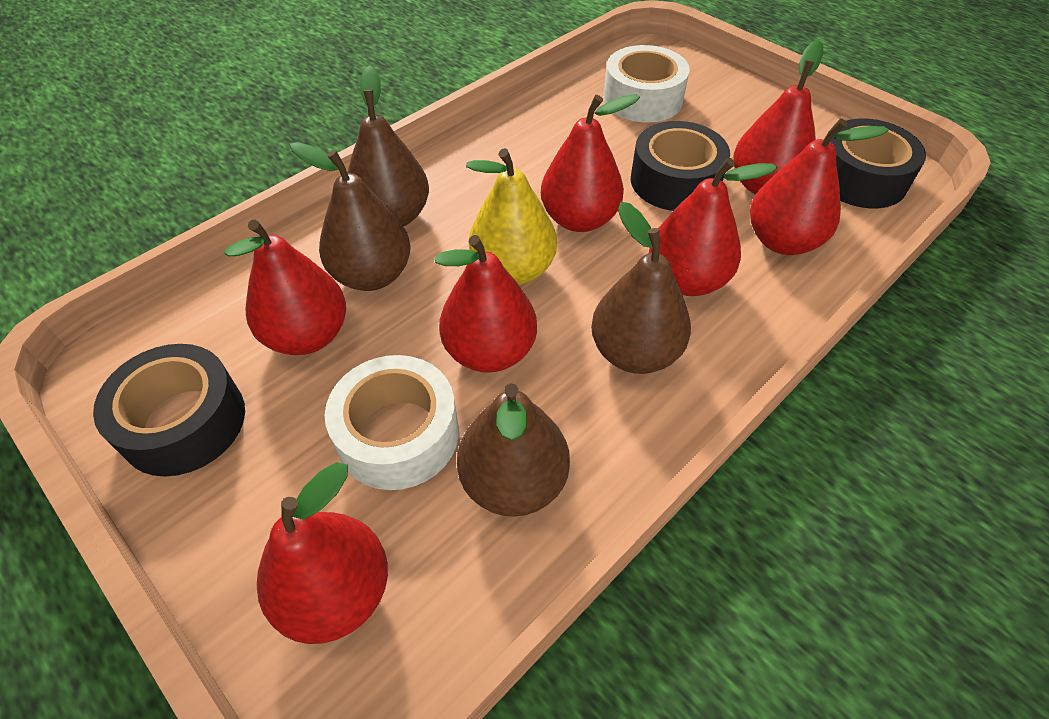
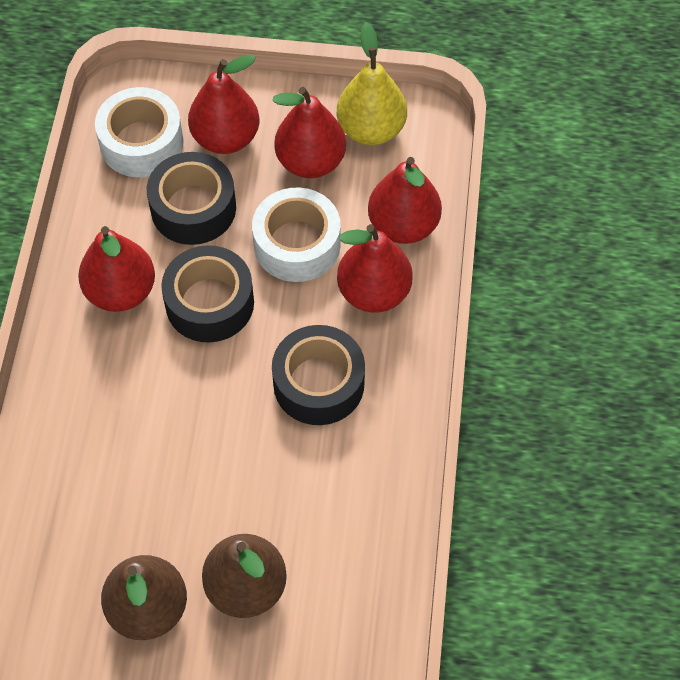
brown pear: [290,142,410,291] [348,65,429,226] [457,383,570,517] [591,202,691,374] = 4 -> [101,555,187,640] [202,534,287,618] = 2
red pear: [224,220,346,355] [257,462,388,644] [435,235,537,373] [541,94,640,232] [649,158,777,296] [733,40,823,195] [750,118,888,255] = 7 -> [78,226,155,312] [188,54,259,154] [273,87,346,178] [337,224,413,313] [368,157,442,244] = 5

